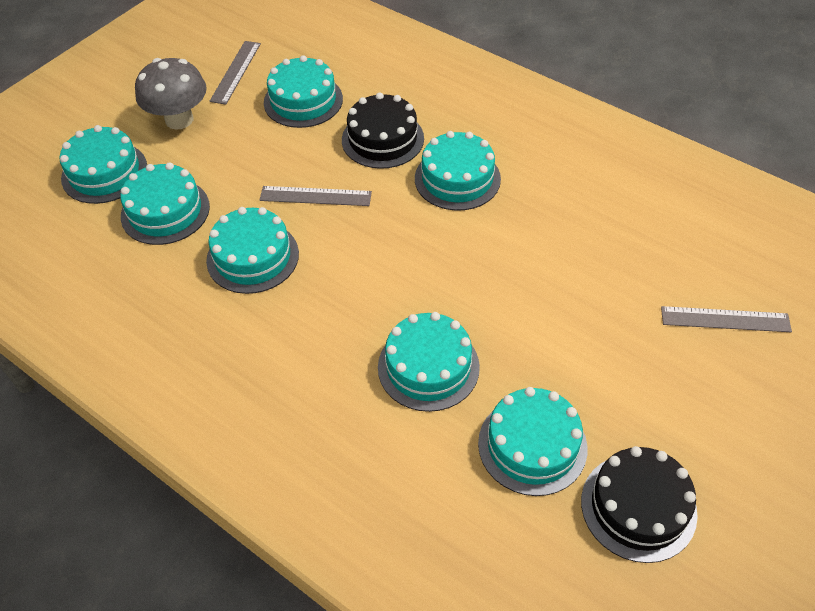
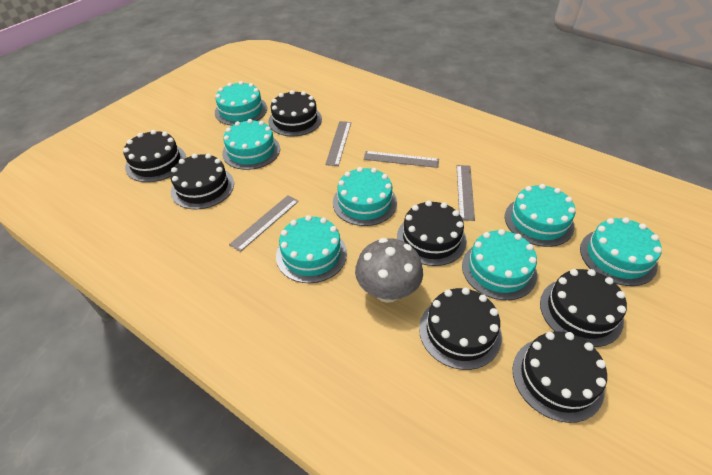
black cake: [342,92,424,169] [581,446,698,563] = 2 -> [123,130,186,182] [170,153,234,209] [268,90,322,136] [397,200,467,266] [419,287,502,370] [512,331,607,423] [540,269,627,347] = 7
grey ruler: [210,41,261,104] [260,186,372,206] [661,306,792,332] = 3 -> [229,195,299,252] [325,121,351,166] [363,151,439,168] [456,165,475,221] = 4

